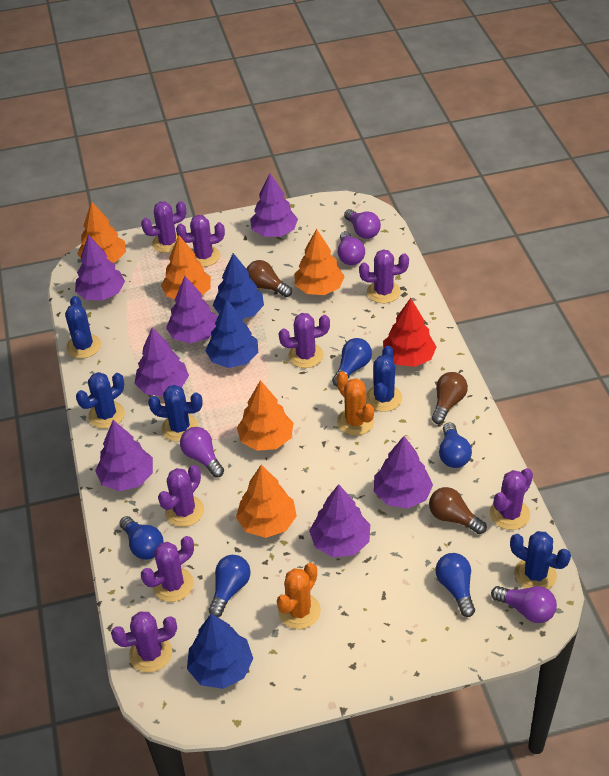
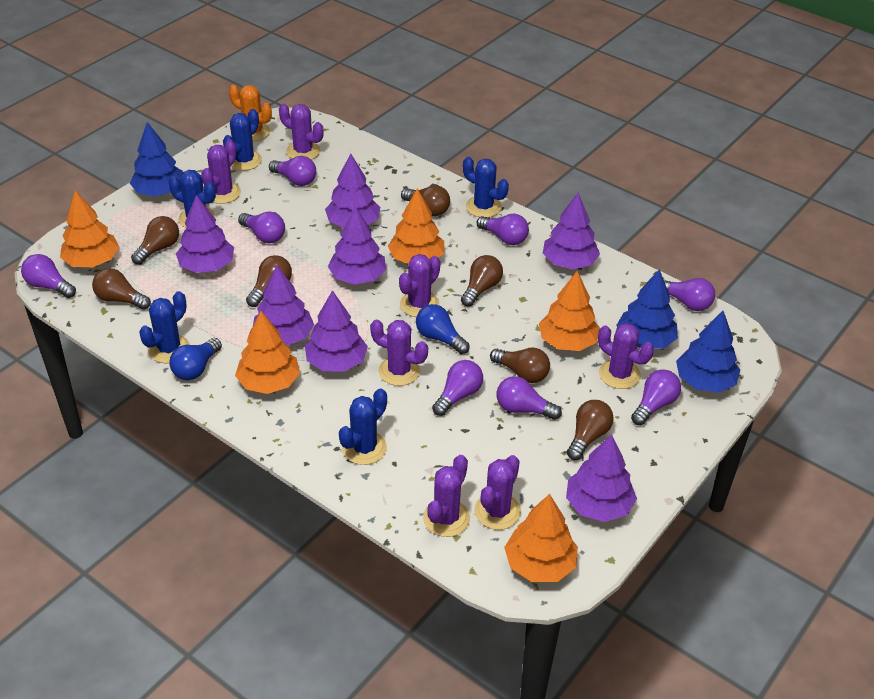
blue light bulb: [119,516,164,560] [208,555,251,617] [332,338,372,387] [436,553,475,617] [439,422,472,468] = 5 -> [169,338,222,380] [416,304,470,354] = 2
brown light bulb: [247,260,292,297] [429,487,487,534] [432,372,468,424] = 3 -> [92,268,151,310] [131,216,179,265] [246,255,292,307] [401,185,450,216] [461,255,503,307] [490,348,550,383] [567,400,614,460] = 7
orange cactus: [277,563,321,629] [336,372,374,436] = 2 -> [229,84,272,141] = 1
purple cactus: [111,611,177,673] [141,201,186,253] [141,536,194,602] [158,465,204,527] [176,215,225,267] [278,313,330,368] [359,249,409,303] [490,468,533,530] = 8 -> [201,140,241,204] [279,104,323,160] [370,319,428,386] [399,254,440,317] [423,455,470,537] [474,455,521,530] [598,323,654,389] = 7
purple light bulb: [180,427,224,478] [338,231,365,265] [344,209,381,239] [491,586,557,623] = 4 -> [21,254,76,298] [238,212,285,243] [269,156,316,186] [432,360,483,416] [477,214,529,245] [497,376,562,420] [631,369,681,425] [664,278,715,311] = 8
red tree: [383,298,436,367] = 1 -> none = 0

